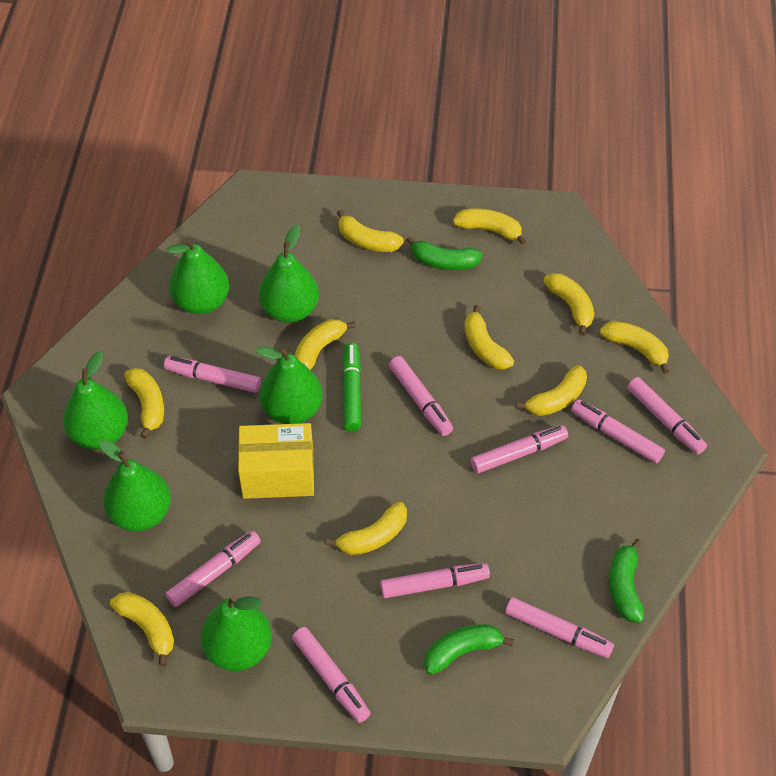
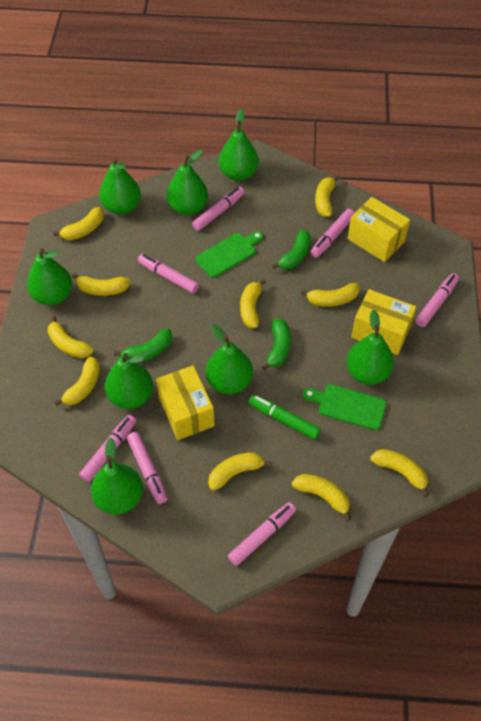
green cutting board: none = 0 -> [195,231,263,278] [303,384,386,430] = 2
green pear: [63,351,128,449] [99,439,171,531] [167,238,229,314] [201,595,272,671] [255,346,323,424] [259,225,319,323] = 6 -> [27,248,72,305] [91,437,143,515] [99,158,141,215] [105,353,153,409] [167,150,208,215] [206,325,253,394] [219,109,259,181] [346,309,394,385] = 8
pink marker: [164,356,261,393] [166,531,261,607] [292,627,371,723] [380,563,490,598] [389,356,453,436] [471,425,568,473] [505,597,614,658] [571,399,665,464] [627,377,707,454] = 9 -> [79,415,136,482] [127,432,168,504] [138,254,199,293] [192,187,245,231] [228,502,296,566] [310,209,354,258] [416,273,459,327] = 7
yellow box: [238,423,314,499] = 1 -> [156,365,215,440] [347,197,410,262] [351,289,416,355] = 3

